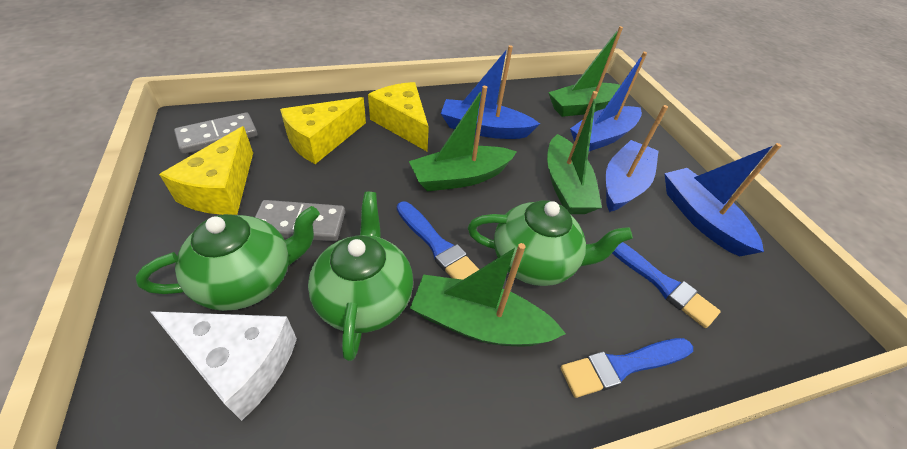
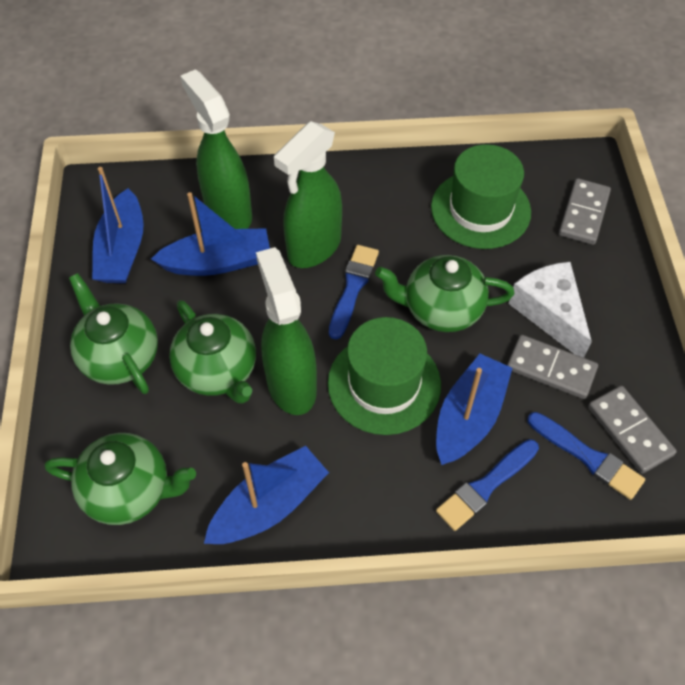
green boat: [409,86,517,192] [410,243,566,346] [547,91,602,214] [548,26,623,117] = 4 -> none = 0
green hat: none = 0 -> [328,317,441,435] [431,144,531,249] = 2
green spray bottle: none = 0 -> [180,69,252,229] [256,247,317,415] [274,121,342,268] = 3
green teapot: [136,206,320,311] [308,192,413,361] [468,200,633,286] = 3 -> [45,433,196,525] [69,273,158,394] [169,300,256,404] [375,255,514,332] = 4
grey domino: [174,112,258,154] [255,200,345,242] = 2 -> [507,335,598,399] [559,178,611,245] [588,386,677,474] = 3
yellow cheese: [159,126,253,215] [280,97,366,164] [368,82,429,152] = 3 -> none = 0

